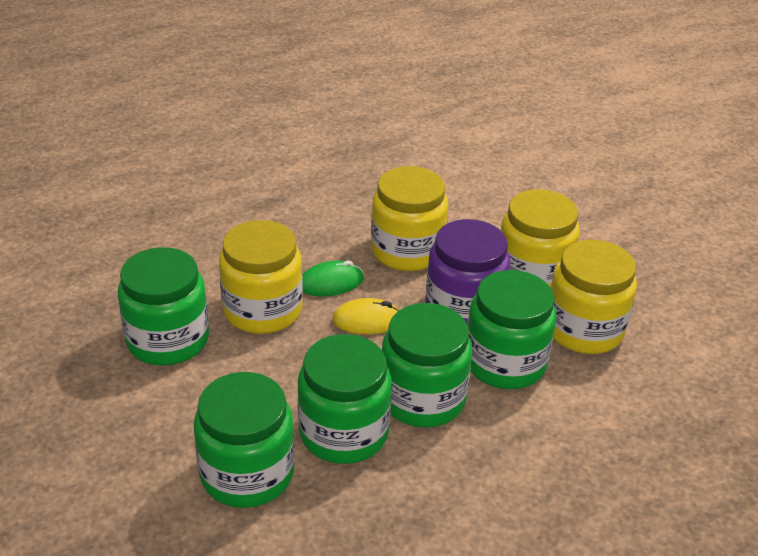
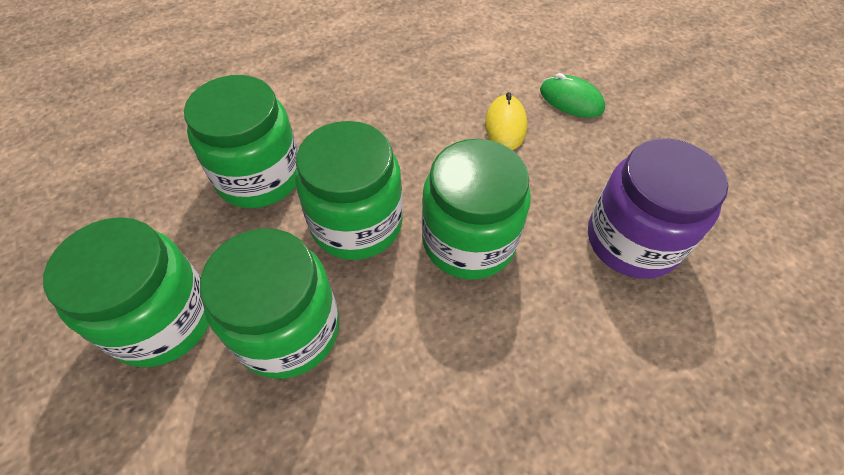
yellow jar: [219,220,303,334] [371,166,448,271] [501,189,580,287] [550,240,637,354] = 4 -> none = 0

